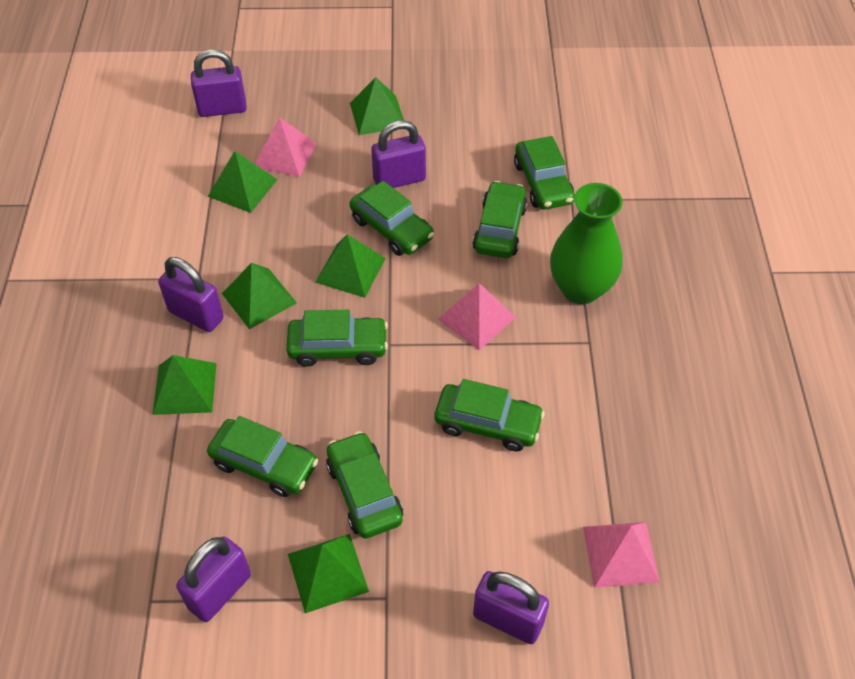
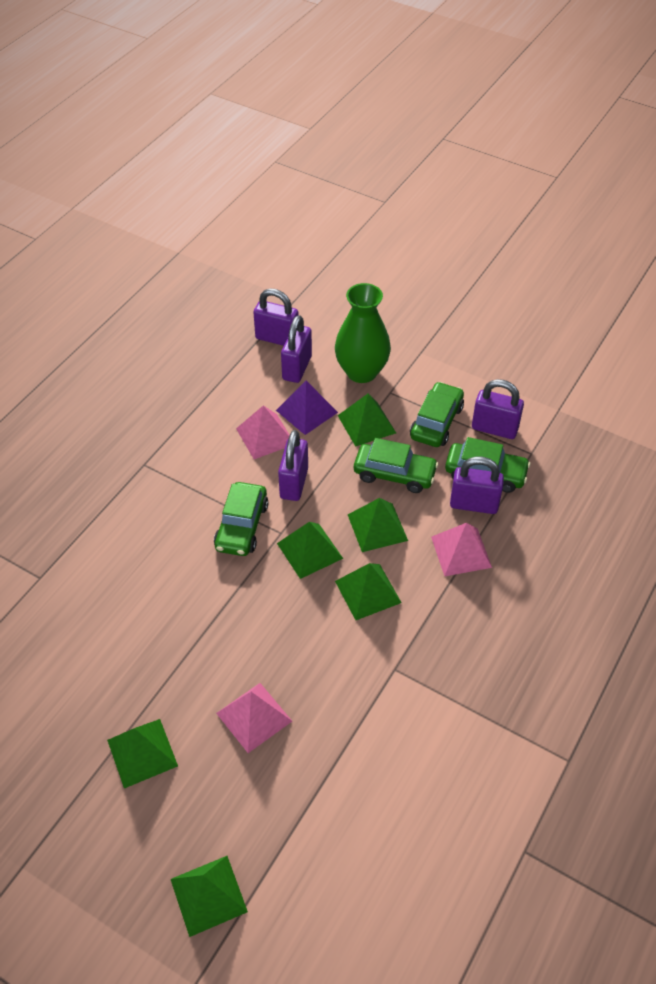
green car: [207,416,318,497] [286,310,388,367] [326,431,403,539] [350,181,434,256] [435,379,545,451] [473,181,528,258] [514,136,575,210] = 7 -> [214,482,268,556] [354,438,439,493] [410,382,464,447] [445,437,530,493] = 4
purple pyramid: none = 0 -> [276,381,338,435] = 1

